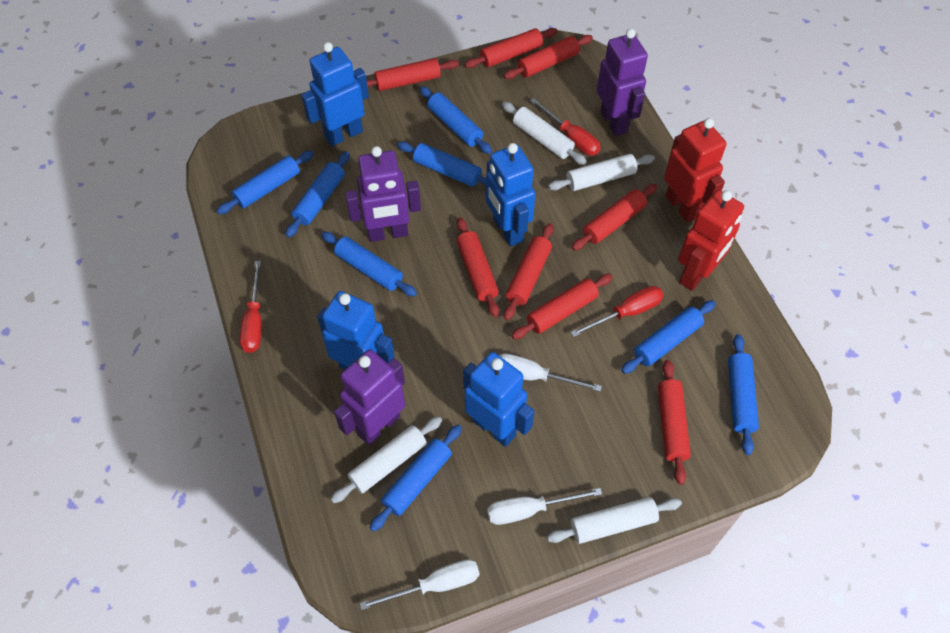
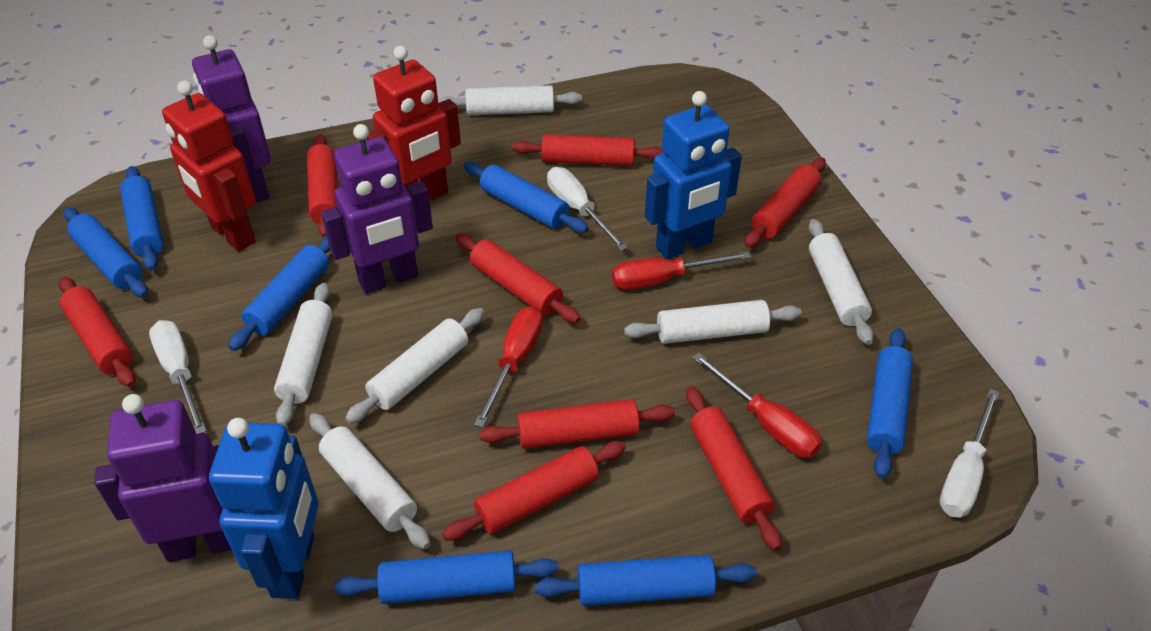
blue robot: [301,42,369,146] [317,291,395,370] [463,352,534,447] [486,143,536,247] = 4 -> [209,418,319,599] [645,91,742,259] = 2
blue rolling pin: [217,151,314,214] [286,152,350,237] [321,232,417,297] [370,425,462,532] [397,142,486,187] [420,86,492,154] [621,300,716,374] [728,334,759,455] = 8 -> [64,207,148,297] [120,166,163,271] [229,235,330,351] [335,550,558,604] [464,162,589,233] [535,555,757,606] [867,328,913,479] = 7
white rolling pin: [330,417,442,503] [502,102,587,165] [547,497,682,544] [548,154,655,191] = 4 -> [274,283,333,426] [309,413,430,549] [345,308,485,424] [438,85,582,115] [624,300,801,344] [809,219,874,345] = 6

